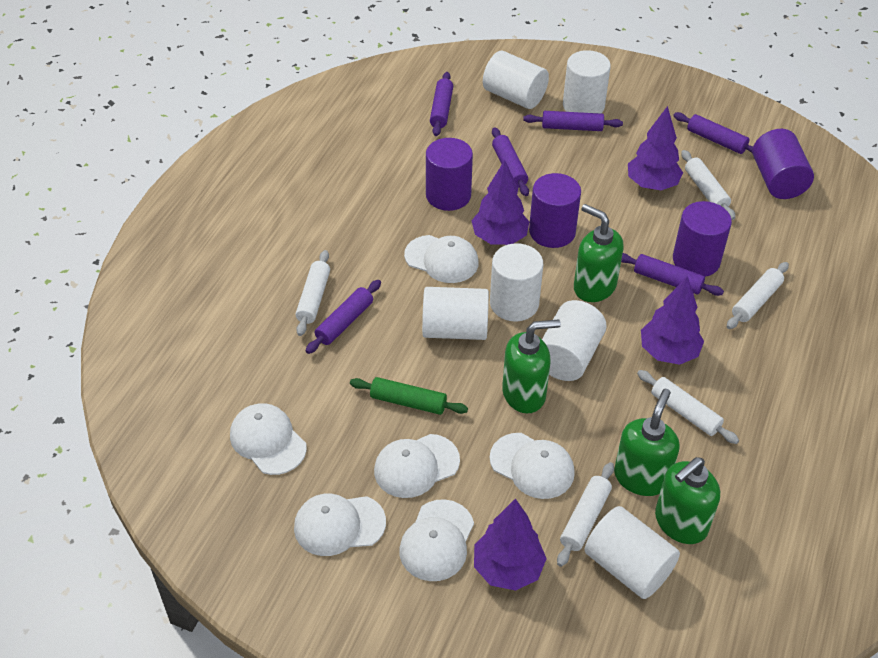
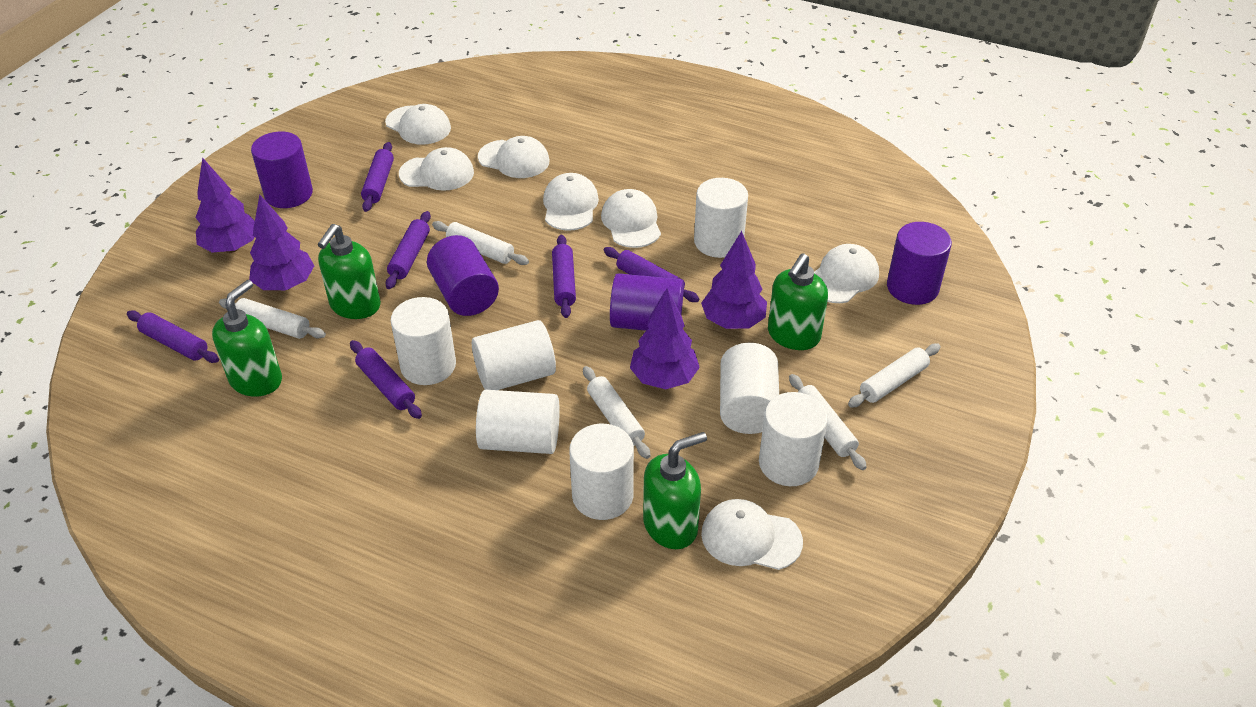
green rolling pin: [350,377,468,415] = 1 -> none = 0
white cap: [230,403,307,475] [294,494,386,556] [374,434,460,498] [399,499,474,581] [404,235,479,283] [490,433,575,499] = 6 -> [385,104,451,145] [399,147,474,191] [478,136,549,178] [543,173,599,231] [601,189,661,248] [701,499,803,570] [814,244,879,303] = 7
white cylinder: [422,287,489,340] [483,51,549,109] [490,243,543,321] [542,300,607,381] [563,50,611,114] [584,506,680,599] = 6 -> [391,297,456,385] [472,320,556,390] [476,390,560,454] [569,424,634,520] [694,178,748,258] [720,343,779,434] [759,392,828,486] = 7

